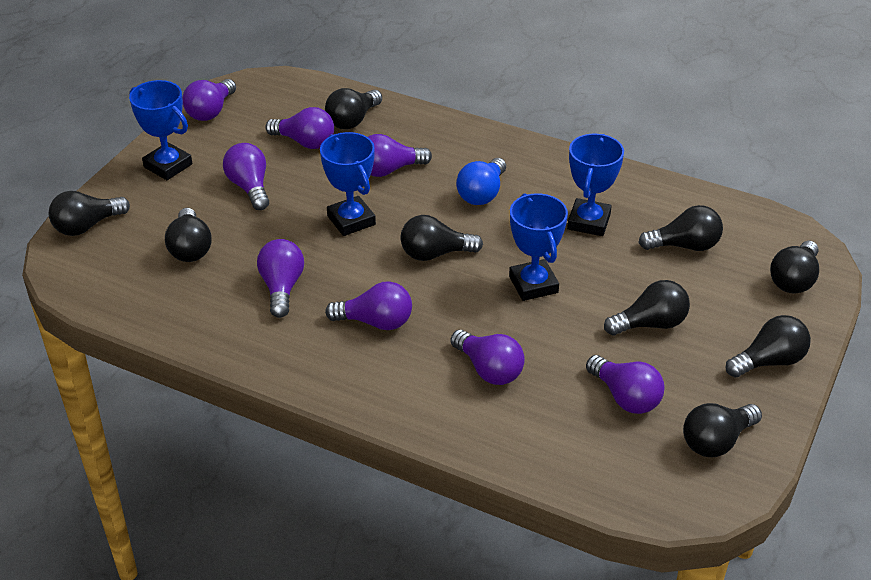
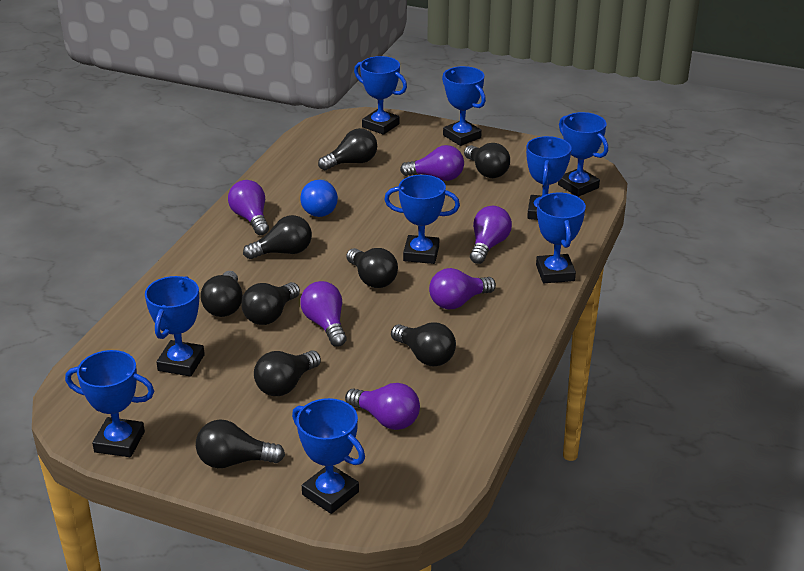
blue trophy: [129,80,192,180] [320,132,376,236] [509,193,568,301] [567,134,624,236] = 4 -> [65,350,154,457] [145,276,205,377] [292,398,365,514] [354,56,407,135] [384,175,460,264] [442,66,486,146] [526,136,572,220] [536,193,586,283] [558,112,608,197] = 9
purple light bulb: [182,79,236,121] [223,143,269,210] [257,239,304,318] [265,107,334,149] [325,281,412,330] [368,134,432,177] [450,330,525,385] [586,355,664,414] = 8 -> [228,180,269,235] [300,281,347,347] [345,383,420,430] [400,145,464,181] [429,268,496,309] [470,206,512,264] = 6

